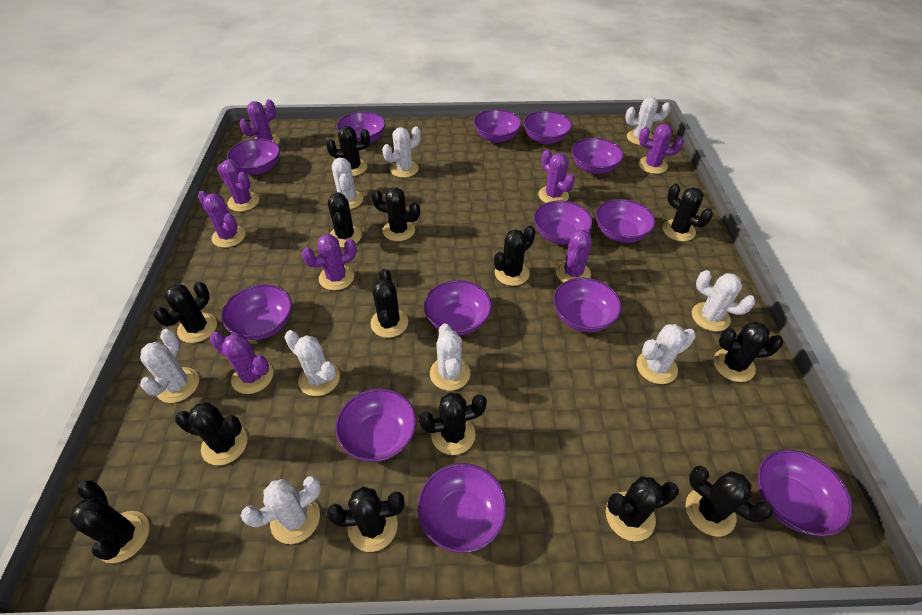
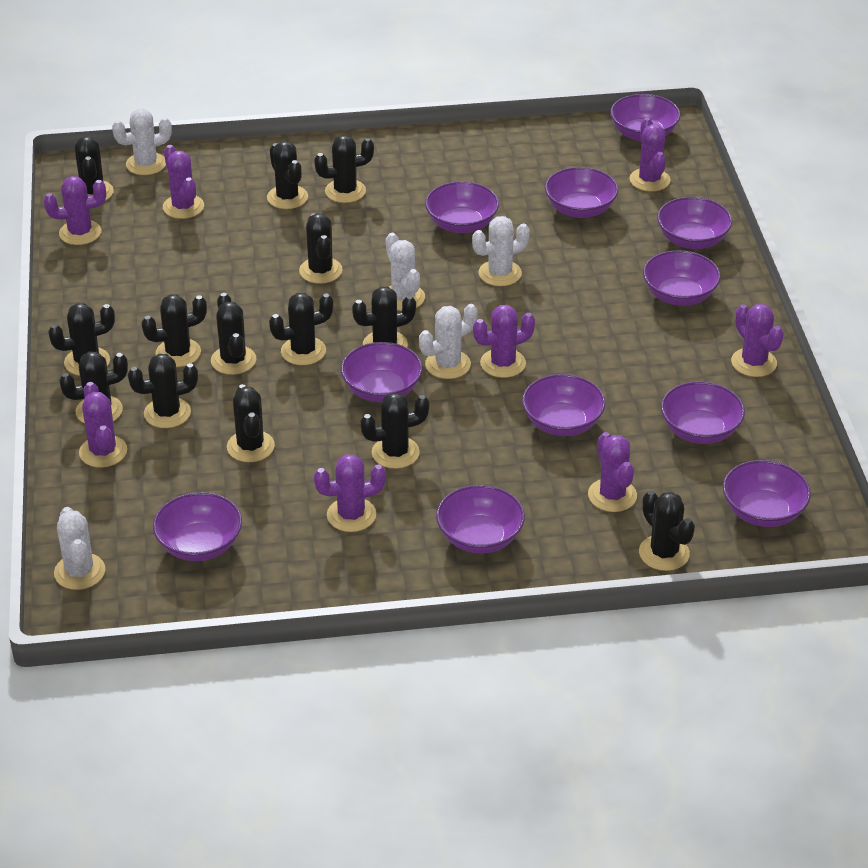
purple bowl: [221,284,292,340] [227,138,280,175] [335,388,417,462] [337,111,385,144] [418,463,507,553] [424,280,492,335] [474,109,522,143] [523,111,572,144] [534,200,593,244] [553,278,622,332] [572,138,624,174] [596,199,655,243] [757,449,853,536] = 13 -> [153,492,242,561] [341,342,422,402] [425,181,499,233] [436,485,525,553] [522,374,605,436] [545,167,618,218] [610,94,680,141] [643,250,721,306] [657,197,732,249] [661,381,745,444] [723,460,811,527] = 11
white cactus: [140,329,199,403] [241,475,321,544] [284,330,340,396] [332,158,363,209] [383,126,421,178] [430,323,470,391] [625,97,670,145] [637,324,696,384] [692,270,755,332] = 9 -> [54,507,106,590] [112,109,172,175] [386,233,425,311] [419,304,478,379] [472,216,530,286] = 5

